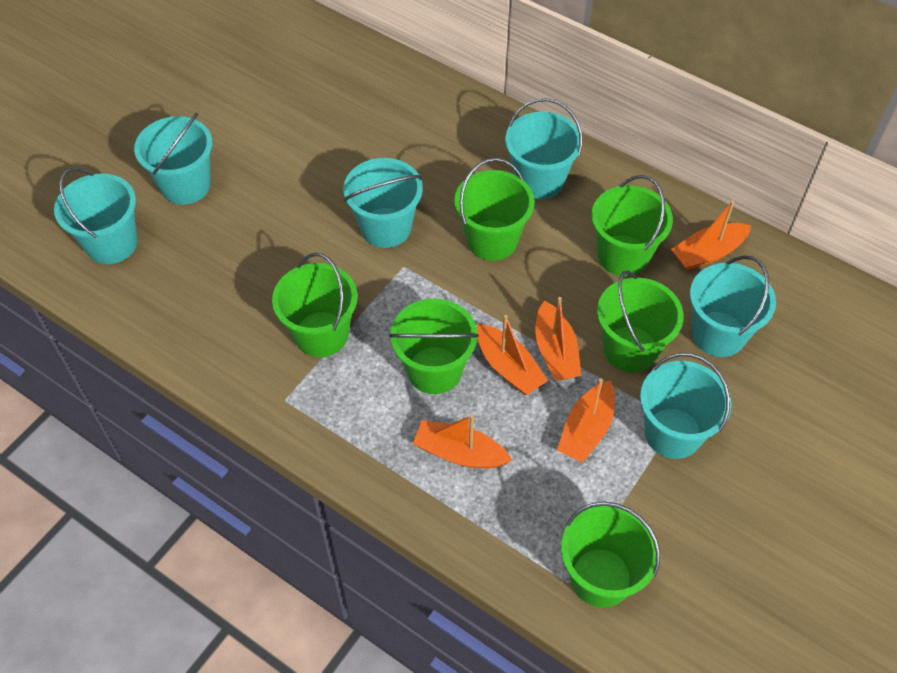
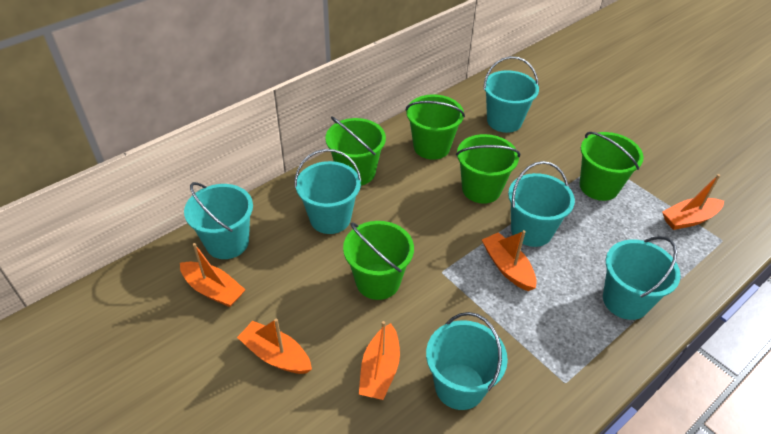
green bucket: [272,253,358,357] [389,298,479,394] [454,158,535,261] [561,501,660,608] [592,175,673,277] [597,270,684,373] = 6 -> [325,116,386,186] [343,221,414,300] [406,94,465,160] [456,134,520,204] [580,132,644,201] = 5

